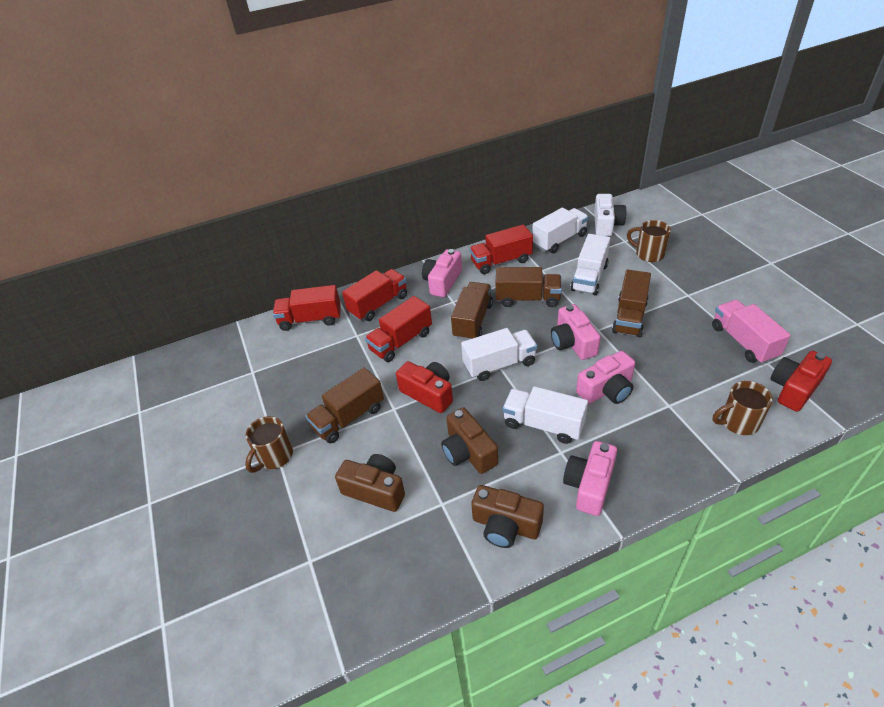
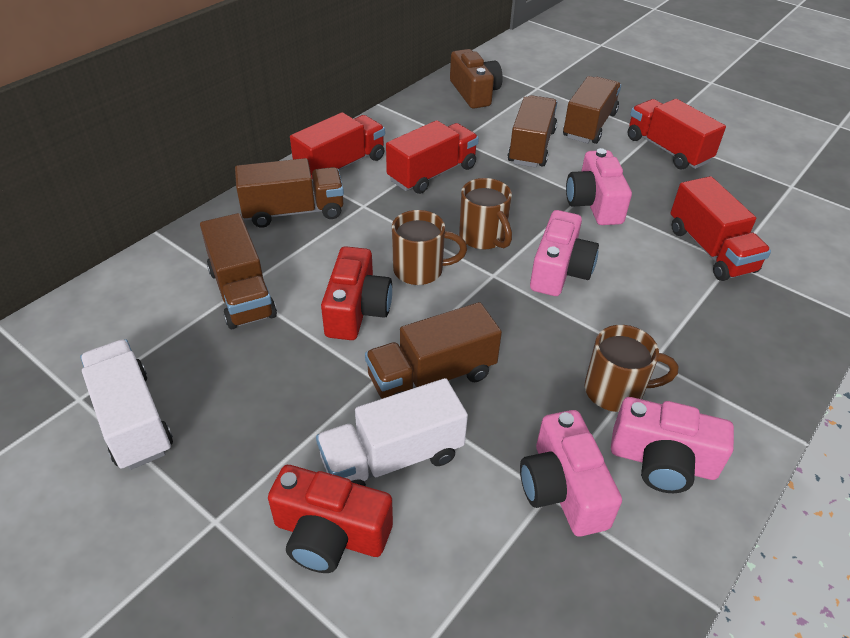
brown camera: [335,454,405,512] [441,407,498,474] [471,485,544,548] = 3 -> [450,49,503,109] = 1
brown truck: [306,368,384,443] [451,282,493,340] [495,267,562,307] [612,270,651,337] = 4 -> [200,213,277,329] [235,158,344,228] [365,302,502,399] [508,95,557,168] [563,76,621,144] = 5
pink truck: [712,300,791,364] = 1 -> none = 0
white camera: [594,194,626,236] = 1 -> none = 0
white truck: [461,328,537,381] [503,386,588,444] [532,207,589,253] [570,234,611,295] = 4 -> [80,339,173,470] [316,378,468,486] = 2

